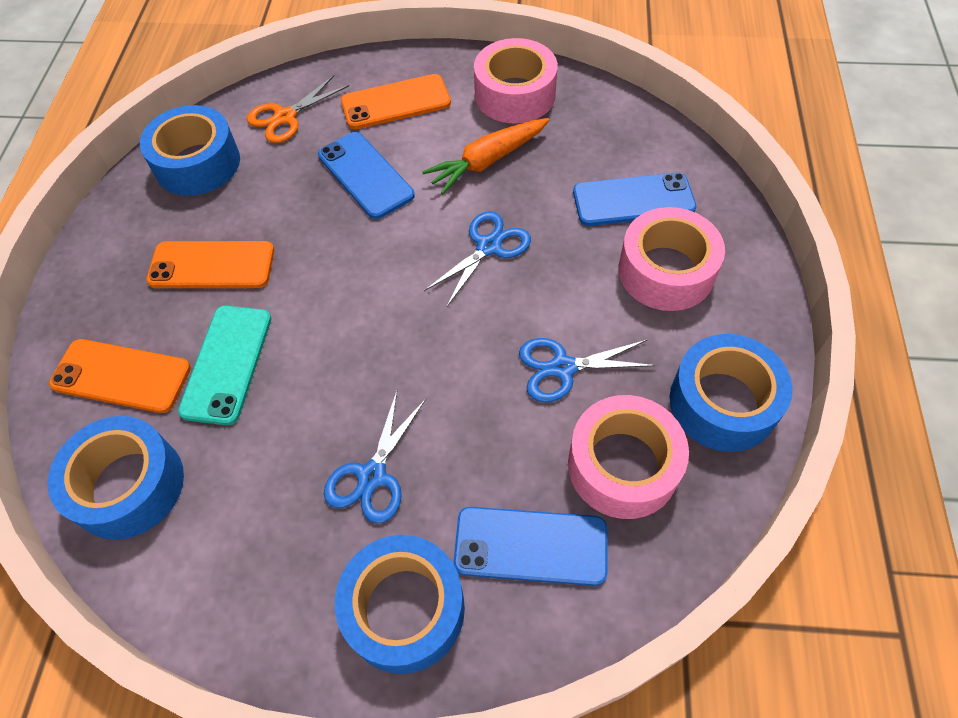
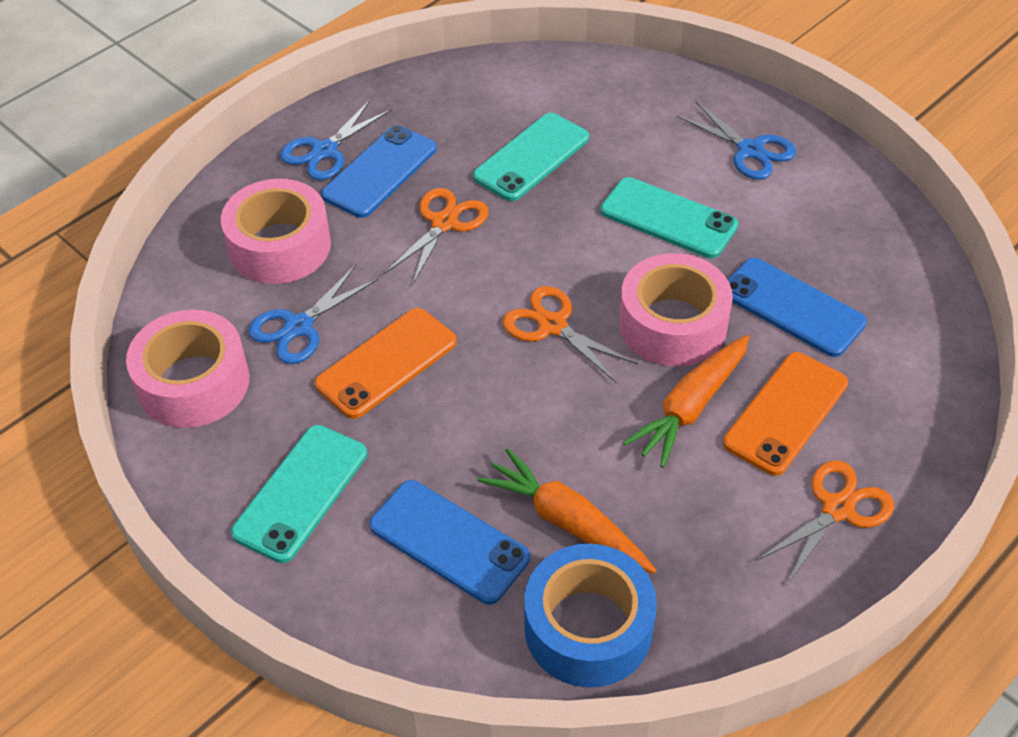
blue tape: [48,416,184,540] [140,105,240,196] [335,535,465,674] [670,334,793,452] = 4 -> [524,544,657,688] = 1
orange carrot: [422,118,549,194] = 1 -> [478,448,656,573] [623,335,749,468] = 2
orange phone: [49,339,191,413] [146,241,274,288] [341,74,451,129] = 3 -> [314,308,457,419] [723,352,848,476] = 2
orange scissors: [247,75,349,143] = 1 -> [384,188,489,286] [502,286,638,383] [756,460,894,584] = 3
turquoise phone: [178,306,271,425] = 1 -> [231,425,367,563] [473,113,589,201] [600,177,738,258] = 3

